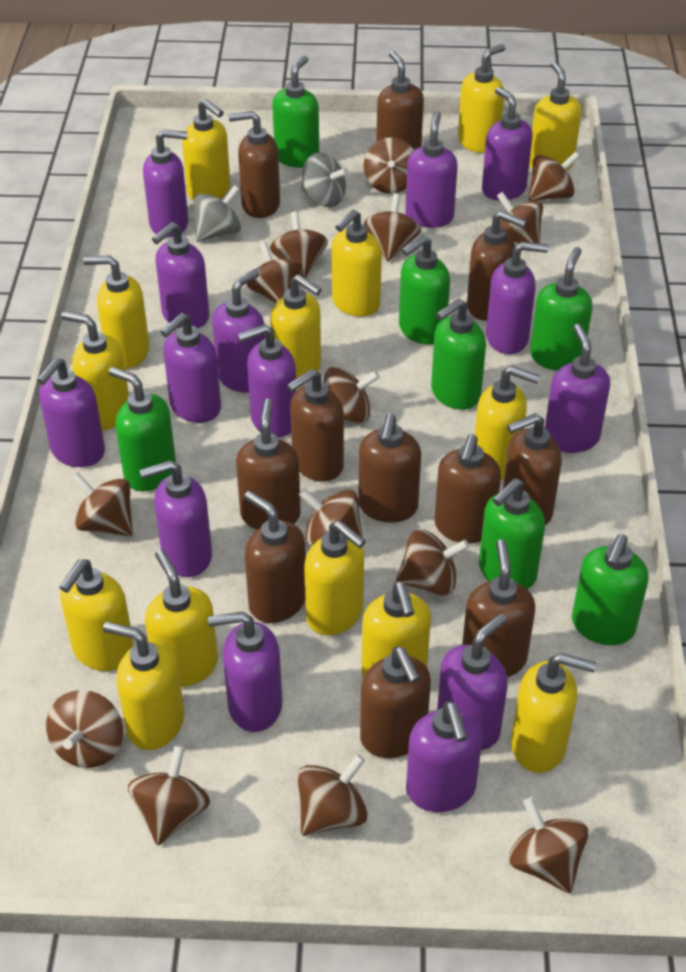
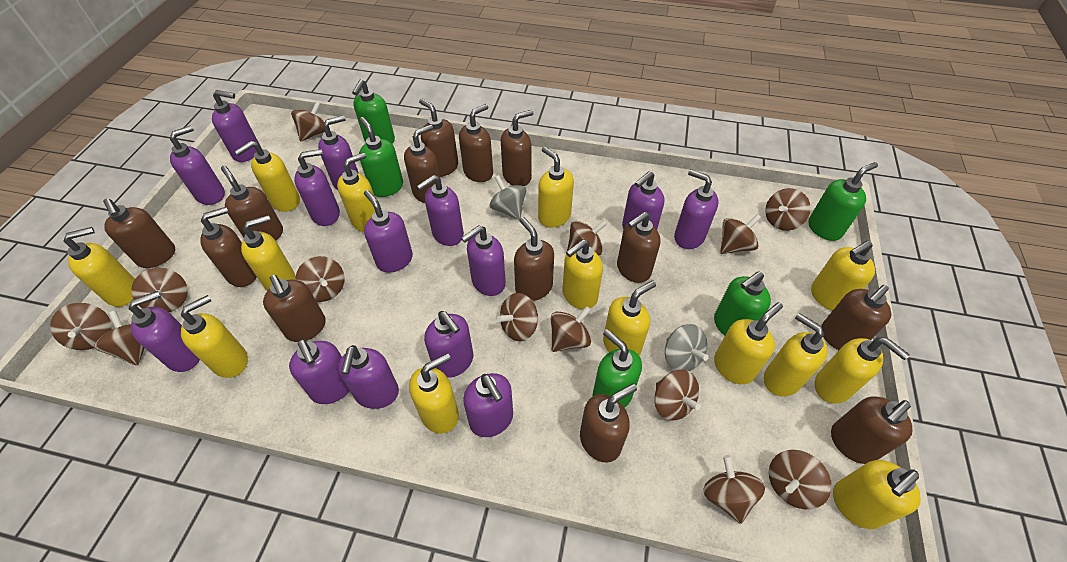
brown soap dispenser: [228,111,280,218] [236,399,301,530] [244,491,306,623] [287,369,344,482] [358,413,421,523] [360,646,431,758] [376,51,424,150] [434,434,501,543] [462,539,535,677] [467,211,526,320] [503,413,562,525] = 11 -> [103,198,175,268] [200,207,257,287] [221,166,283,241] [263,275,326,342] [404,124,440,203] [419,99,458,177] [459,104,493,182] [501,110,533,186] [514,217,554,301] [580,383,637,463] [617,212,660,283] [822,285,891,350] [831,396,913,464] = 13
brown spinning top: [46,690,123,768] [72,472,133,536] [128,746,210,846] [246,242,303,303] [270,211,328,278] [297,754,368,836] [299,488,363,546] [324,367,380,423] [364,137,414,194] [364,194,421,261] [396,529,469,596] [497,191,543,244] [508,797,588,893] [528,152,580,201] = 14 -> [50,303,112,350] [94,310,144,366] [131,268,188,312] [291,101,325,142] [295,256,345,302] [497,293,538,341] [551,306,591,352] [567,220,607,256] [654,370,701,420] [703,455,765,524] [720,214,761,254] [765,188,811,231] [769,450,832,509] = 13
green soap dispenser: [108,367,176,491] [272,56,319,168] [399,235,450,344] [431,299,486,410] [479,478,545,589] [530,247,593,371] [572,534,649,645] = 7 -> [352,79,395,144] [359,117,403,197] [592,329,642,408] [714,271,771,336] [809,162,878,241] = 5

